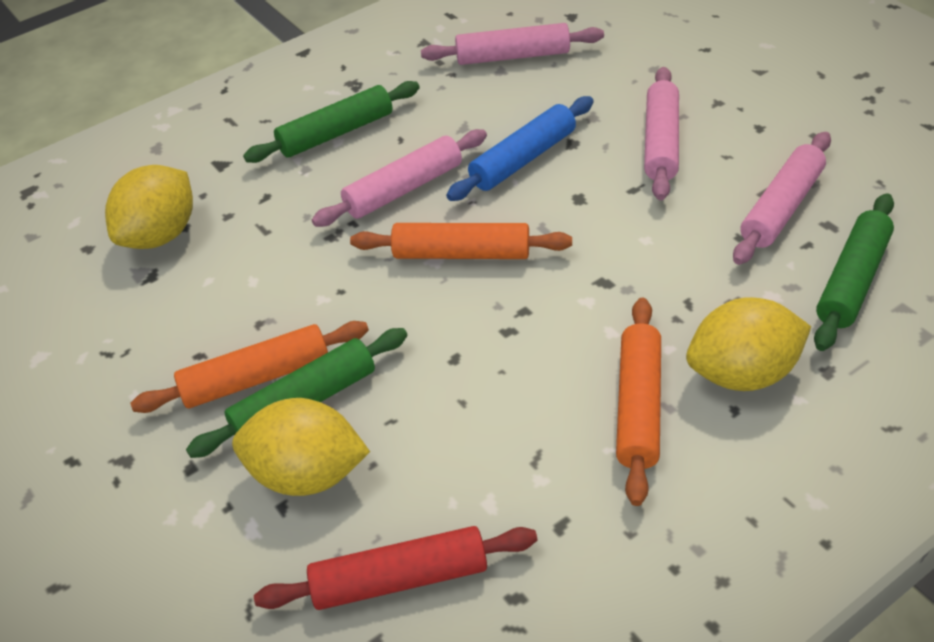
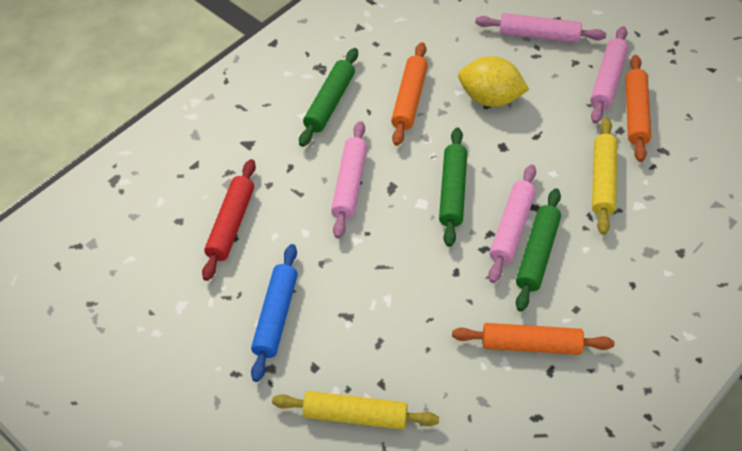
yellow lemon: [105,165,193,249] [232,398,370,496] [686,297,811,391] = 3 -> [458,56,529,107] = 1
yellow rolling pin: none = 0 -> [272,391,439,430] [592,118,617,235] = 2

